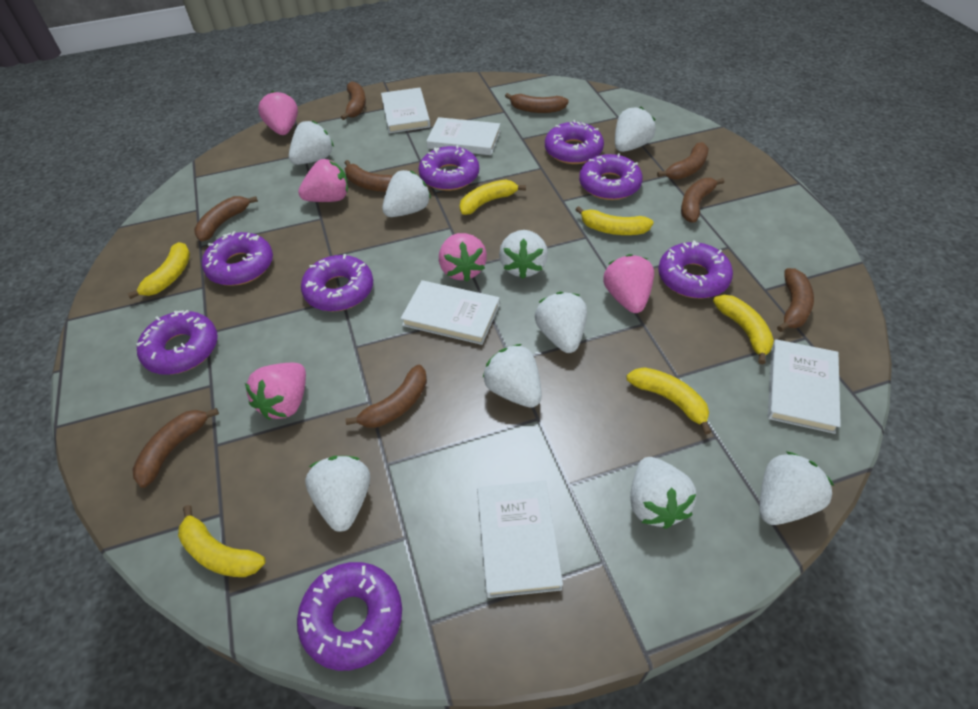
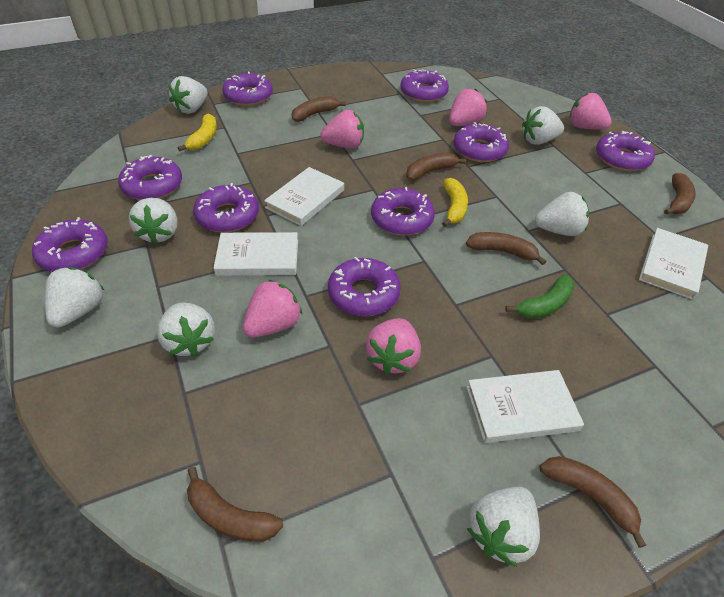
brown banana: [132,408,219,488] [194,196,258,241] [341,81,366,120] [345,160,393,192] [345,365,427,428] [505,93,569,113] [657,142,709,180] [681,178,724,223] [777,268,814,332] = 9 -> [187,467,283,542] [292,96,346,122] [406,153,466,181] [466,232,546,265] [540,456,646,548] [664,173,696,215] = 6
green banana: none = 0 -> [505,275,575,319] = 1
purple donut: [136,310,218,375] [202,231,273,286] [297,562,402,671] [301,254,373,312] [419,145,479,191] [545,120,604,164] [579,153,643,200] [658,240,733,298] = 8 -> [32,217,108,272] [118,155,182,200] [193,183,259,233] [222,71,273,106] [328,257,401,316] [371,187,435,236] [400,69,449,102] [453,122,509,162] [596,131,655,171] = 9
white book: [381,88,430,133] [401,280,500,345] [427,117,500,155] [477,481,563,598] [768,339,841,434] = 5 -> [214,232,298,276] [264,167,344,226] [467,370,584,443] [639,228,708,300] = 4
white strawberry: [289,121,334,165] [305,456,370,532] [382,170,431,217] [483,344,542,408] [499,230,548,279] [535,292,587,353] [615,107,656,152] [630,457,696,529] [760,451,834,525] = 9 -> [45,267,104,327] [129,198,178,244] [157,303,215,357] [169,76,208,114] [467,487,540,567] [522,106,564,145] [535,192,589,236] = 7
yellow banana: [127,242,190,299] [178,505,265,577] [460,180,526,215] [575,206,654,235] [626,367,712,435] [713,295,774,364] = 6 -> [178,114,217,151] [442,178,468,227] = 2

